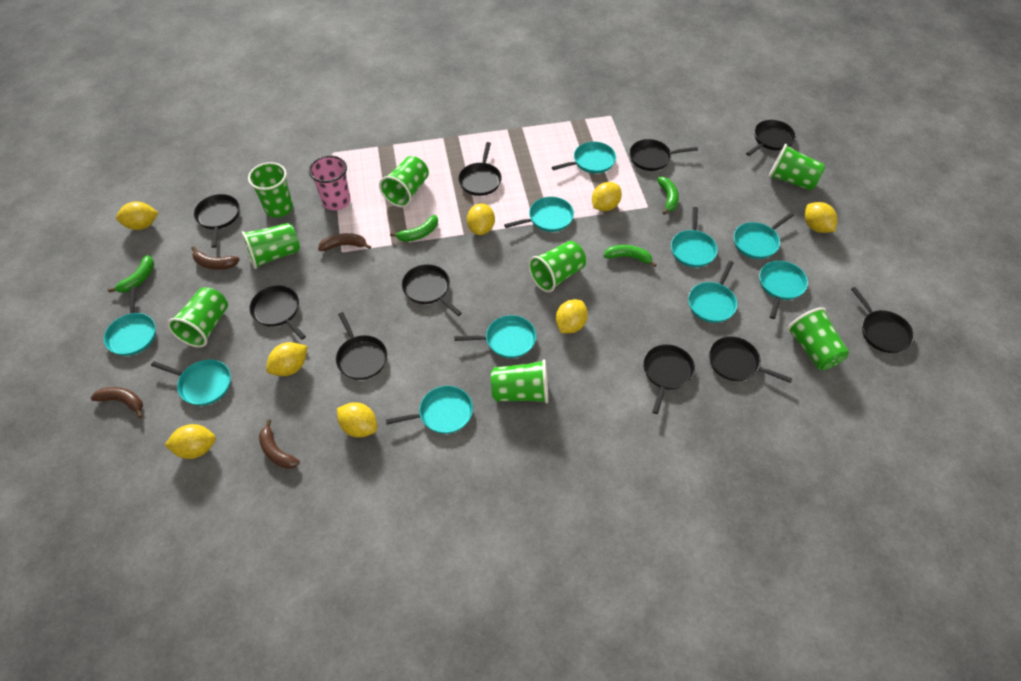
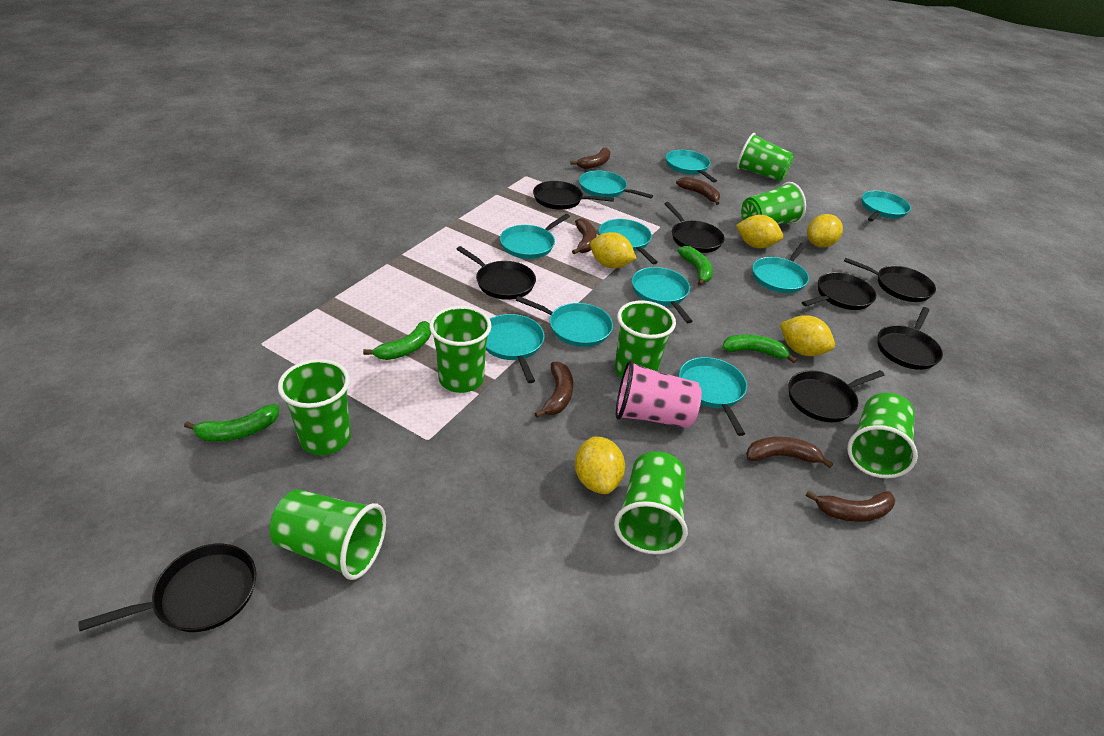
black pan: [194,194,240,248] [249,285,306,340] [336,312,387,380] [402,264,462,316] [458,142,502,196] [629,139,698,171] [643,344,695,414] [709,336,793,383] [746,120,796,156] [851,287,914,353] = 10 -> [78,544,256,632] [456,246,536,300] [533,181,614,210] [664,202,725,253] [788,370,885,422] [802,272,876,310] [844,257,936,302] [878,307,943,370] = 8
brown banana: [91,387,143,418] [191,246,240,270] [259,420,300,469] [318,233,371,251] = 4 -> [534,362,573,418] [570,147,611,169] [572,218,597,254] [676,177,720,205] [746,437,833,468] [805,490,895,522] = 6
yellow lemon: [116,201,158,230] [164,424,216,459] [266,342,307,376] [337,402,377,438] [467,203,495,235] [556,299,588,334] [592,182,622,211] [805,202,838,233] = 8 -> [575,437,625,494] [590,232,637,268] [736,215,783,248] [780,315,835,356] [807,214,843,247] = 5

